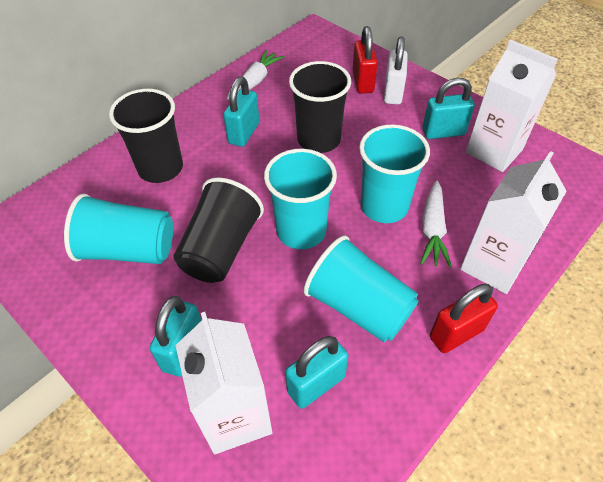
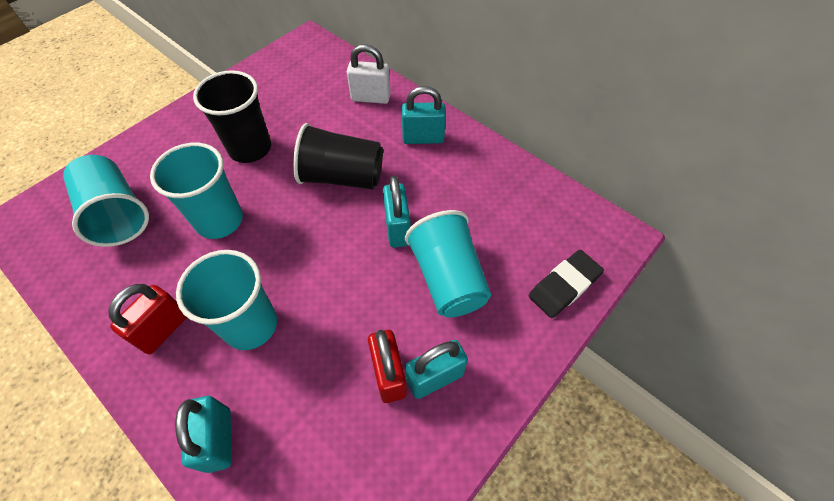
black cup: [109,89,183,183] [174,177,264,283] [289,61,351,153] = 3 -> [193,70,271,163] [293,123,383,189] = 2
black eraser: none = 0 -> [529,250,604,318] = 1
white carrot: [227,50,284,100] [420,180,452,268] = 2 -> none = 0
white carton: [175,312,272,454] [460,151,567,294] [465,40,558,172] = 3 -> none = 0

